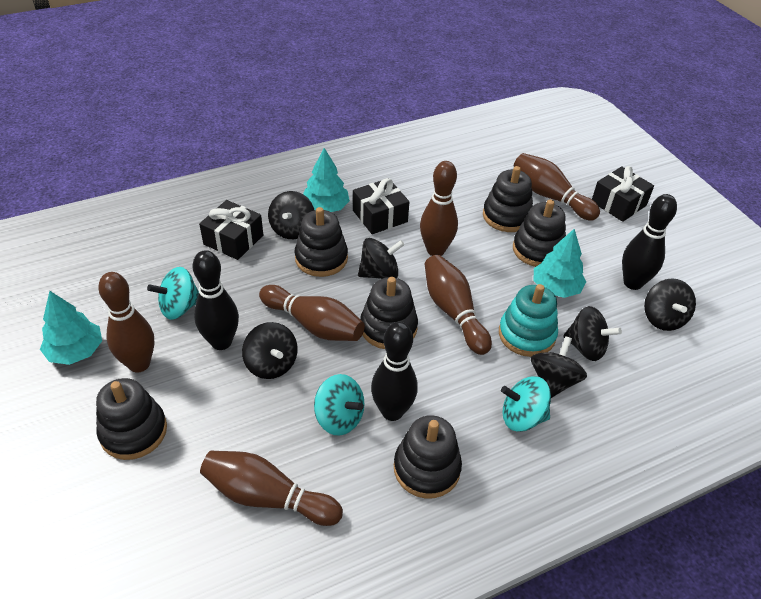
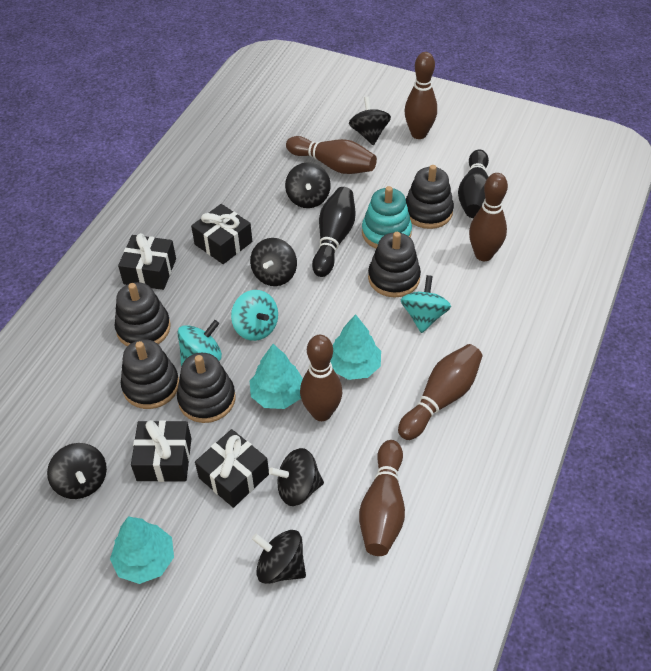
black bowling pin: [192,250,239,350] [371,322,418,421] [622,194,677,290] = 3 -> [312,187,355,277] [458,149,489,218] = 2
black gift: [199,200,263,260] [353,178,409,234] [592,166,654,222] = 3 -> [118,233,176,290] [131,420,192,482] [191,204,252,264] [195,429,269,508] = 4
black stacking toy: [96,378,167,460] [295,207,348,277] [360,277,418,349] [394,415,462,499] [483,166,533,232] [513,200,566,267] = 6 -> [114,282,171,346] [121,339,179,409] [177,353,235,423] [368,232,421,297] [406,165,454,229] = 5

